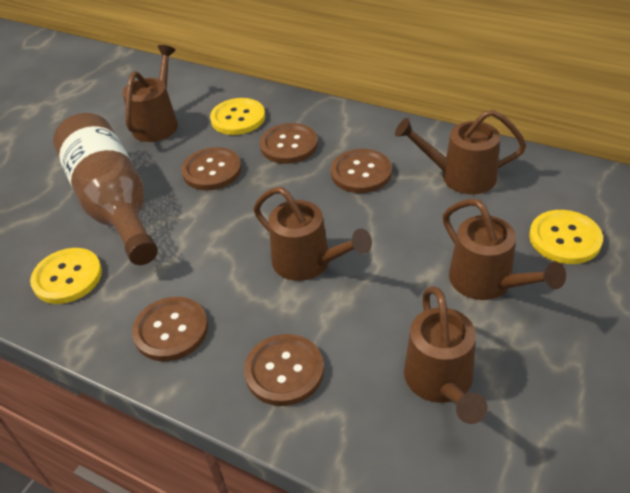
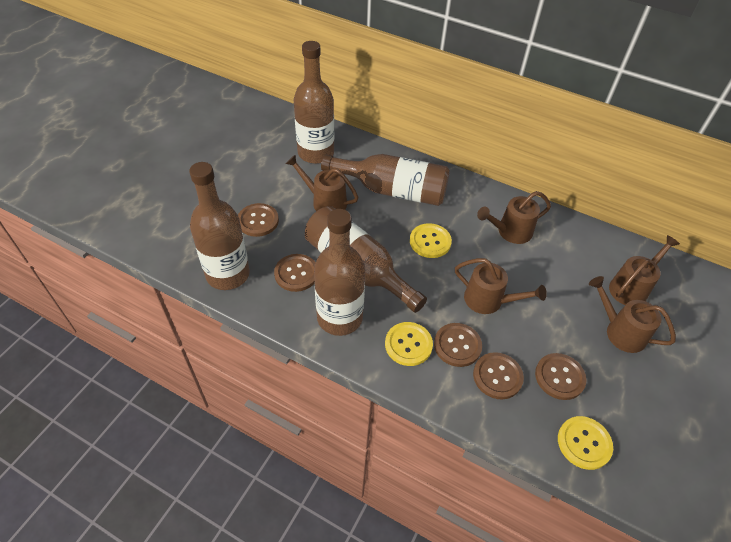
brown bottle: [53,113,158,265] = 1 -> [189,162,250,290] [294,41,334,164] [305,206,427,313] [314,209,365,336] [321,154,450,206] = 5

